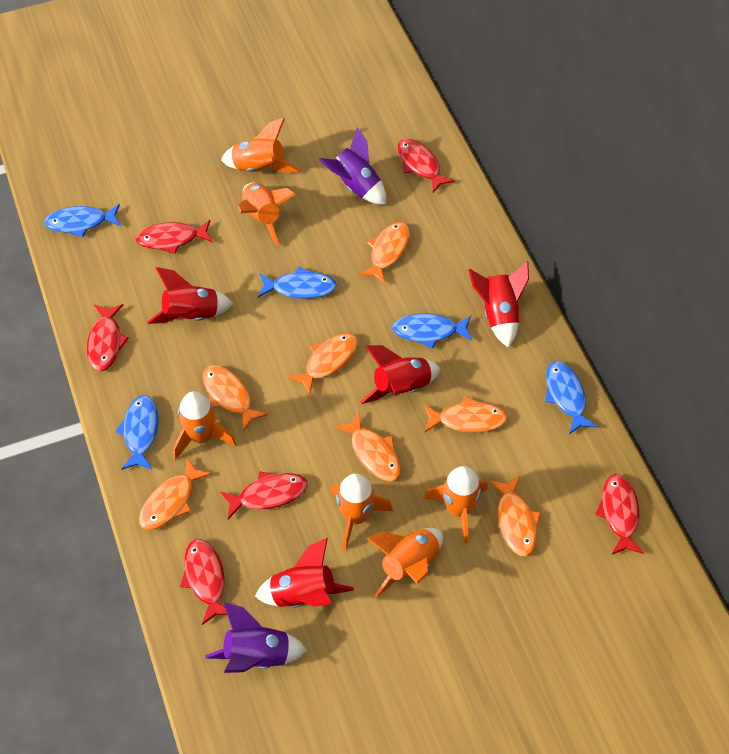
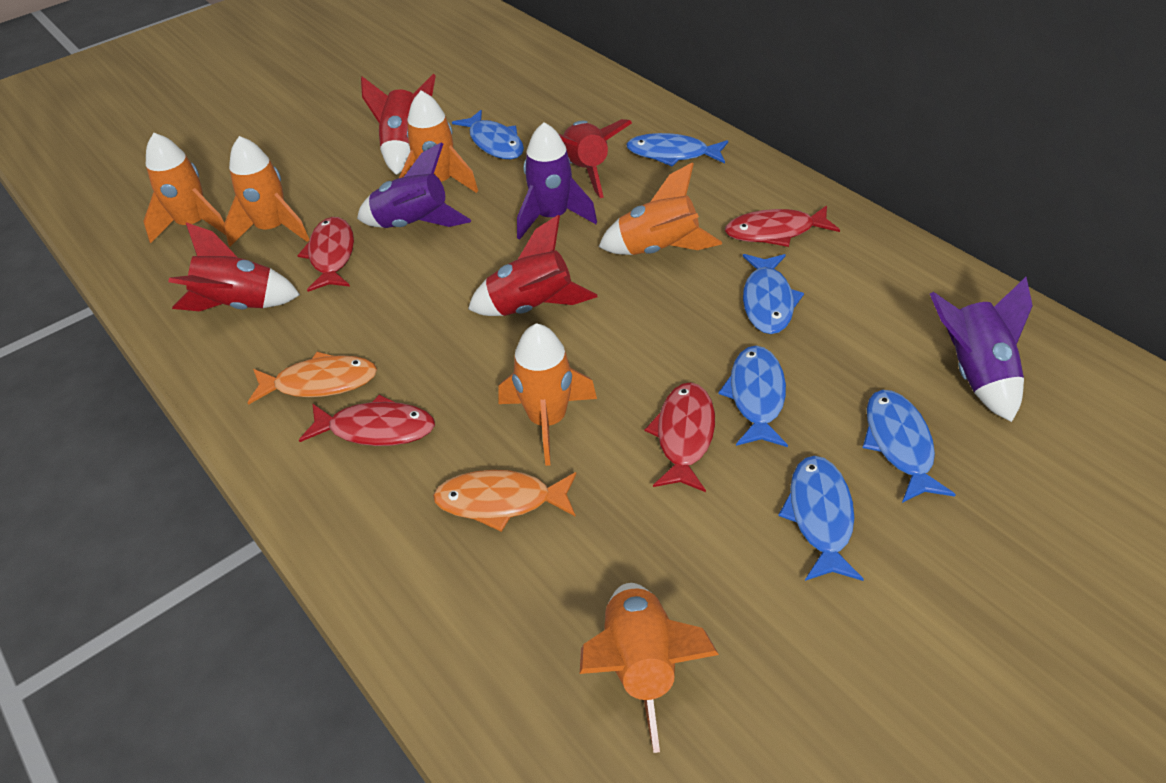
blue fish: [44,204,121,237] [115,395,159,470] [258,267,337,299] [392,313,473,349] [545,361,598,434] = 5 -> [452,110,524,159] [626,133,728,166] [718,346,788,447] [743,254,804,334] [778,456,864,581] [863,390,956,503] = 6
orange fish: [139,457,211,530] [203,365,268,432] [288,333,358,395] [335,412,401,481] [359,222,410,284] [424,396,508,433] [490,476,541,557] = 7 -> [248,352,377,405] [433,470,576,532] = 2
purple rocket: [205,602,307,673] [319,127,386,205] = 2 -> [357,142,471,228] [517,122,597,240] [930,277,1033,422] = 3
red fish: [87,304,129,371] [135,220,213,254] [180,539,227,625] [220,472,308,519] [397,138,455,193] [595,474,644,555] = 6 -> [297,217,354,292] [299,394,435,446] [645,382,715,492] [725,205,840,247] = 4

